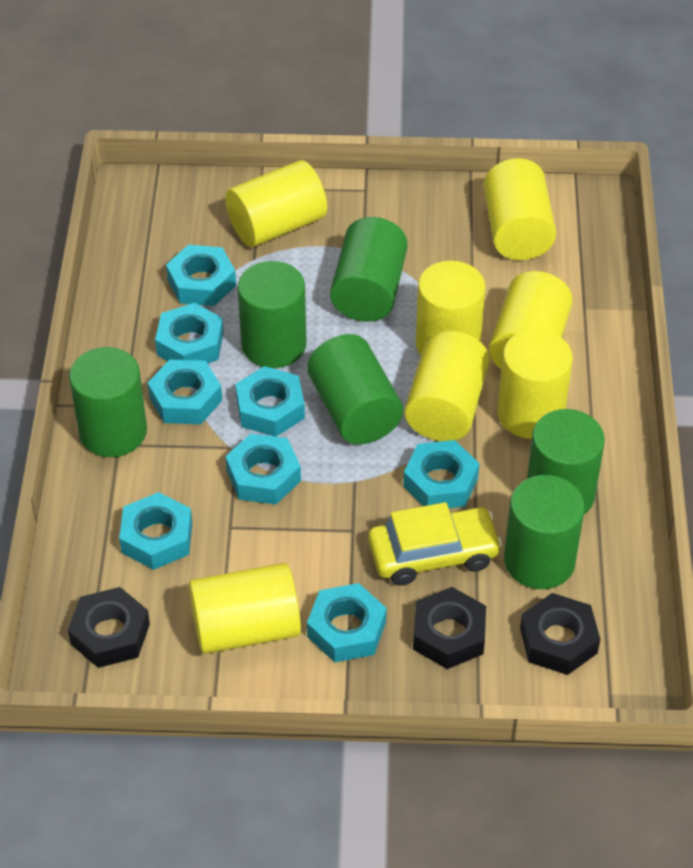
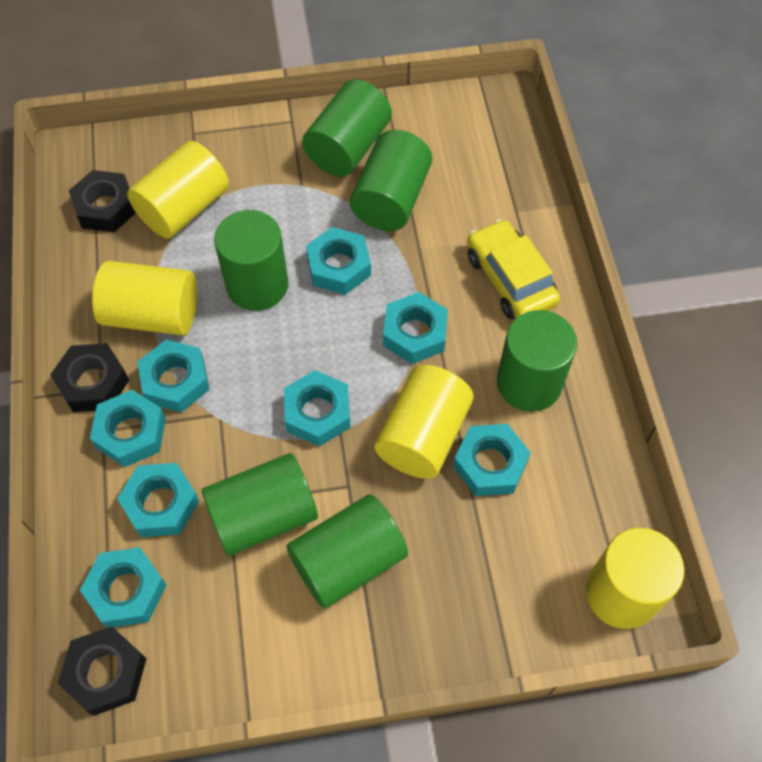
yellow cylinder: [189,563,301,654] [225,160,327,247] [404,331,489,441] [416,261,486,355] [483,158,556,260] [489,271,573,369] [498,329,573,439] = 7 -> [92,261,197,336] [127,141,229,239] [374,365,474,479] [586,528,684,629] = 4

